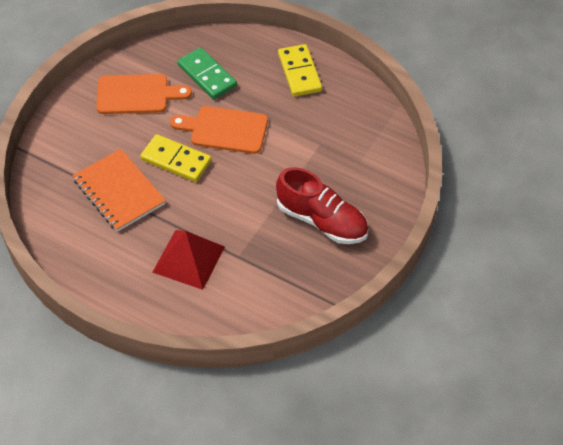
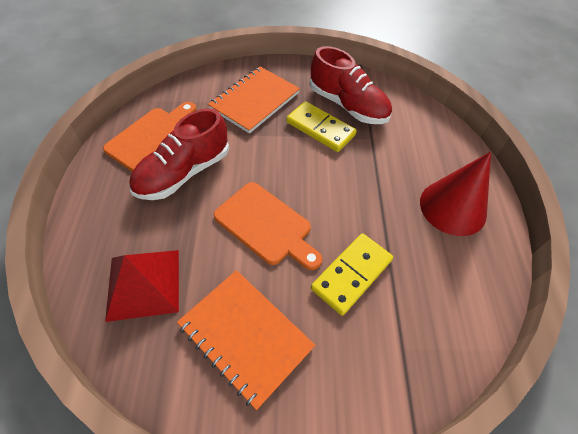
green domino: [177,47,237,99] = 1 -> none = 0
orange notebook: [72,149,166,232] = 1 -> [177,270,315,410] [208,67,300,134] = 2
red cone: none = 0 -> [420,152,491,236] = 1
red shoe: [276,167,368,244] = 1 -> [129,108,229,200] [309,46,392,124] = 2

